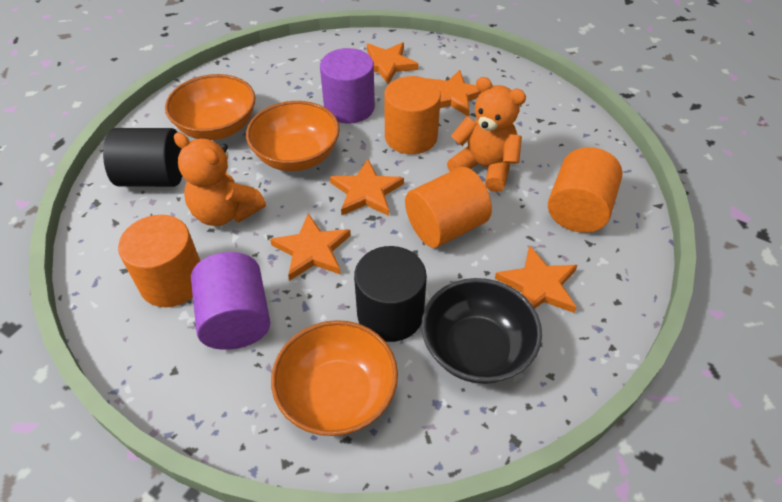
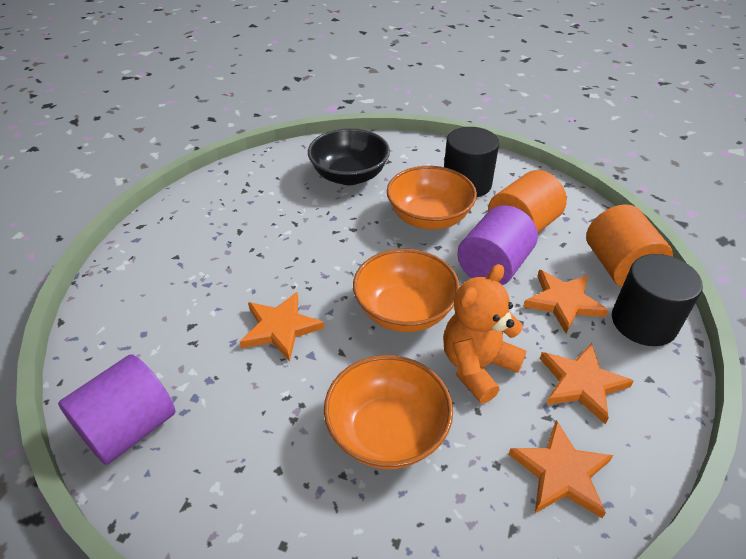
orange cylinder: [118,215,200,307] [384,76,441,154] [405,167,492,248] [548,147,623,233] = 4 -> [488,170,567,233] [586,204,673,287] = 2
orange star: [270,213,351,281] [330,159,404,216] [367,42,418,85] [426,70,481,117] [495,245,578,313] = 5 -> [240,292,324,362] [508,420,613,518] [523,270,609,334] [540,343,634,424] = 4
orange teddy bear: [174,132,266,226] [447,77,526,192] = 2 -> [443,264,526,403] = 1

